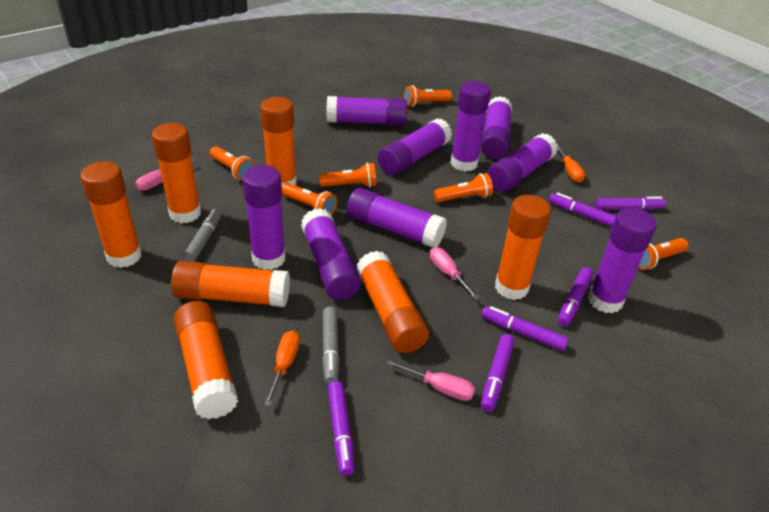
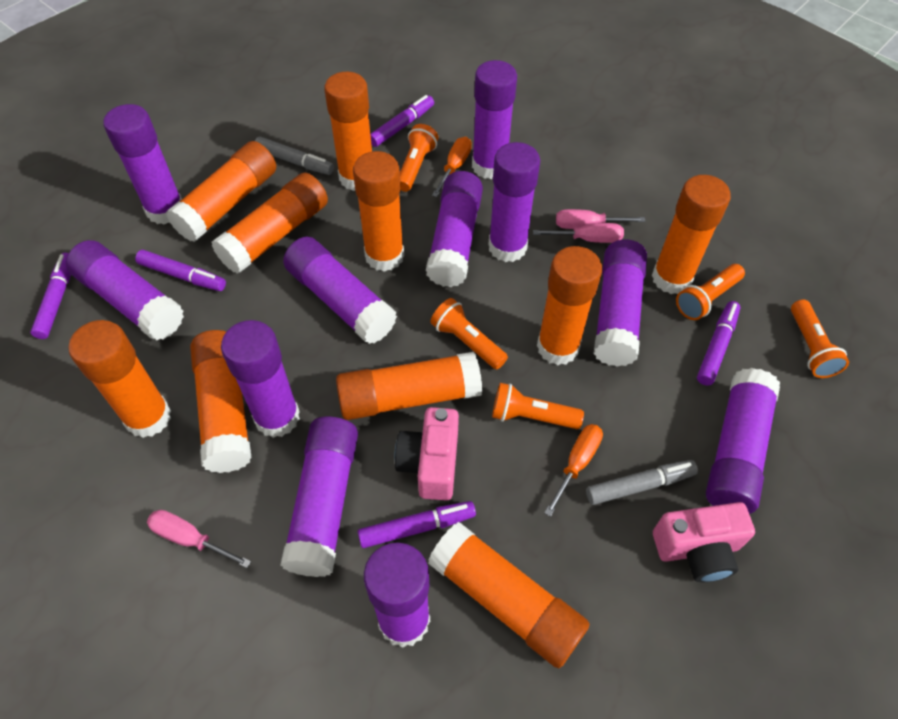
orange flashlight: [210,146,255,181] [282,183,337,215] [319,163,377,187] [404,85,452,107] [434,173,493,202] [638,238,689,270] = 6 -> [400,124,438,192] [430,298,508,369] [492,383,584,429] [676,264,745,320] [791,300,849,378] = 5
orange glue stick: [80,161,142,268] [152,123,201,223] [171,261,290,307] [173,301,238,419] [260,97,297,186] [356,251,429,353] [495,195,551,300] = 7 -> [69,320,171,438] [166,141,276,242] [190,330,252,473] [212,173,328,274] [324,72,372,191] [336,352,482,420] [353,151,404,272] [428,522,590,668] [537,246,602,365] [652,175,731,294] = 10
pink camera: none = 0 -> [394,407,459,501] [653,502,755,582] = 2
purple glue stick: [242,165,286,270] [301,208,361,300] [326,96,407,126] [347,188,447,248] [378,118,452,175] [451,81,491,172] [481,96,512,159] [487,133,558,192] [588,208,656,313] = 9 -> [66,240,184,340] [103,104,182,225] [221,320,300,438] [280,416,358,577] [283,236,397,344] [364,542,430,648] [426,171,483,287] [472,60,517,180] [488,142,540,262] [594,240,647,367] [706,368,780,514] = 11
purple marker: [328,381,355,476] [481,334,515,412] [482,306,569,351] [549,192,616,227] [558,267,593,326] [595,197,666,210] = 6 -> [30,253,71,339] [135,250,226,291] [358,501,476,548] [370,95,434,147] [697,301,741,386] = 5

